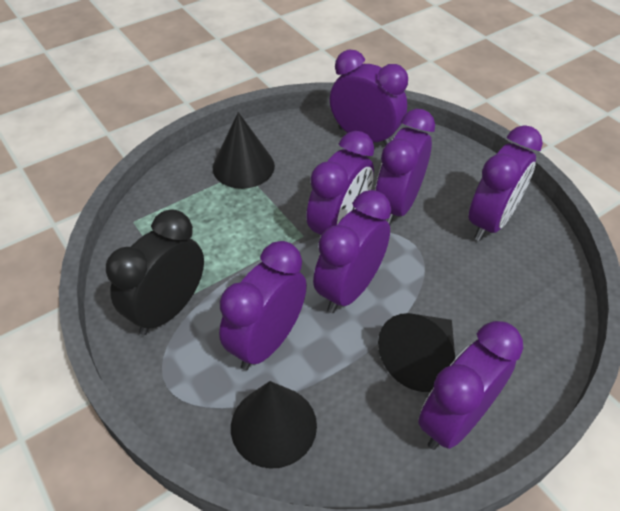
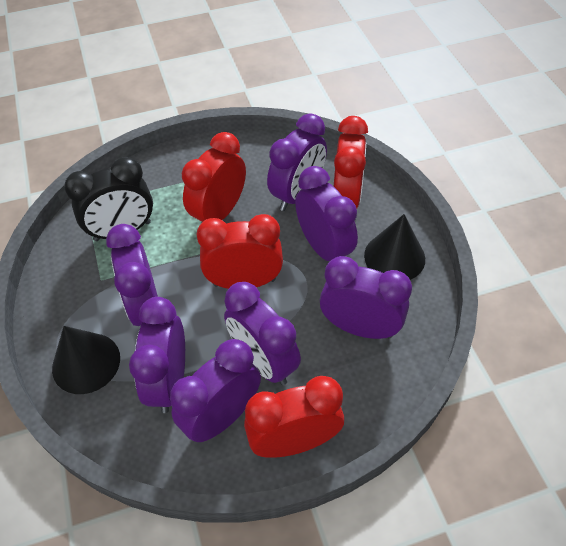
black cone: [213,112,275,189] [231,381,317,469] [378,313,455,392] = 3 -> [52,326,120,394] [364,214,425,280] = 2
red clock: none = 0 -> [182,132,246,222] [196,214,283,289] [244,376,344,458] [334,116,368,209] = 4

